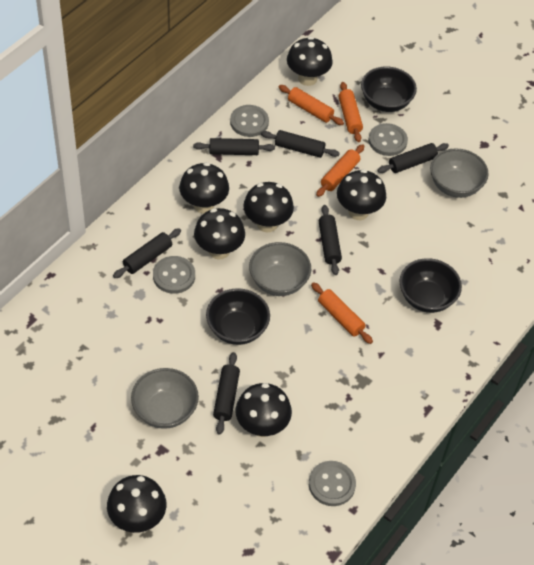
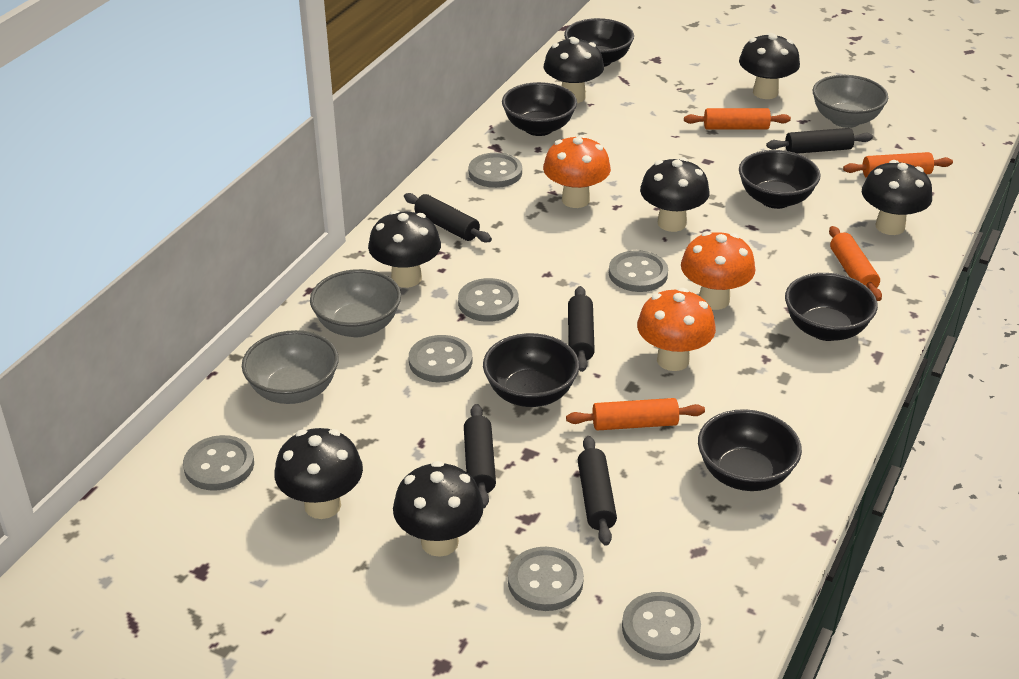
black bowl: [206,288,270,345] [361,67,417,112] [400,258,462,313] = 3 -> [483,333,579,407] [502,82,577,136] [564,18,634,67] [698,409,802,491] [739,150,821,209] [785,273,878,341] = 6
black rolling pin: [113,228,181,278] [193,138,275,155] [213,352,240,435] [261,130,340,158] [319,205,342,275] [378,143,449,173] = 6 -> [404,193,492,243] [464,404,496,508] [568,286,595,372] [578,436,617,546] [766,128,873,154] = 5
grey button: [153,256,195,294] [230,105,269,137] [309,461,356,506] [369,123,408,156] = 4 -> [183,435,254,491] [409,335,473,382] [458,278,519,322] [469,153,522,188] [508,547,584,611] [609,250,668,292] [622,592,701,660] = 7
orange mushroom: none = 0 -> [543,135,611,208] [637,288,716,371] [681,231,756,310] = 3

